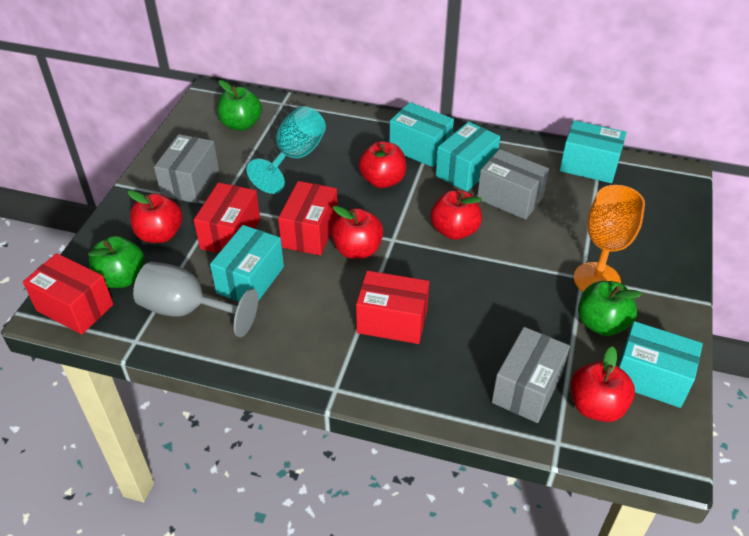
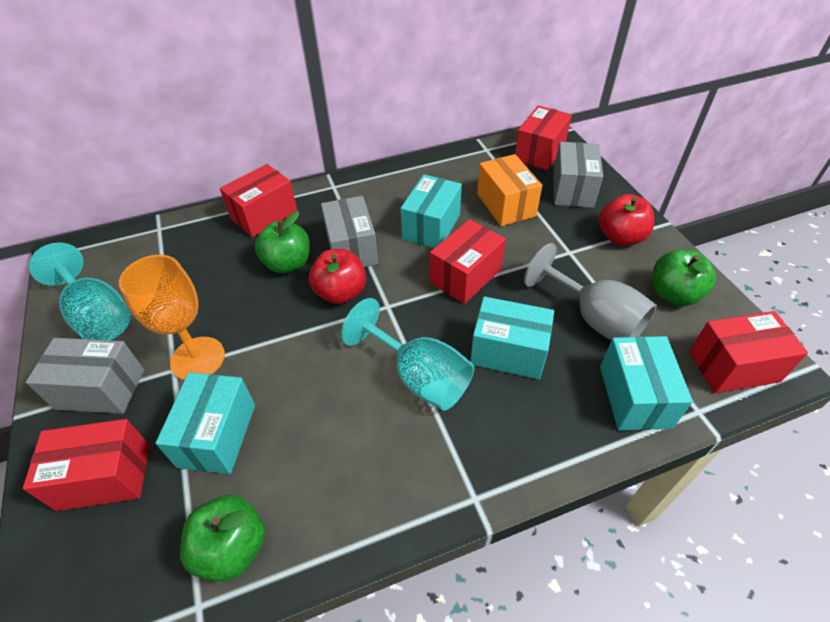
orange box: none = 0 -> [477,154,542,226] = 1
red apple: [127,190,182,243] [331,206,383,259] [359,141,406,188] [431,190,482,240] [571,346,635,422] = 5 -> [309,249,366,304] [599,194,654,246] = 2
red box: [23,253,113,334] [194,183,260,253] [278,181,338,255] [356,271,429,344] = 4 -> [23,419,150,511] [220,164,298,237] [430,219,506,304] [515,105,572,170] [689,311,808,393] = 5
turquoise box: [210,225,284,302] [389,102,454,167] [436,122,500,192] [560,120,626,183] [618,321,703,408] = 5 -> [156,372,255,474] [400,175,462,248] [470,296,554,379] [600,336,693,430] = 4
turquoise goblet: [246,106,326,194] = 1 -> [29,242,131,340] [341,298,474,411] = 2

